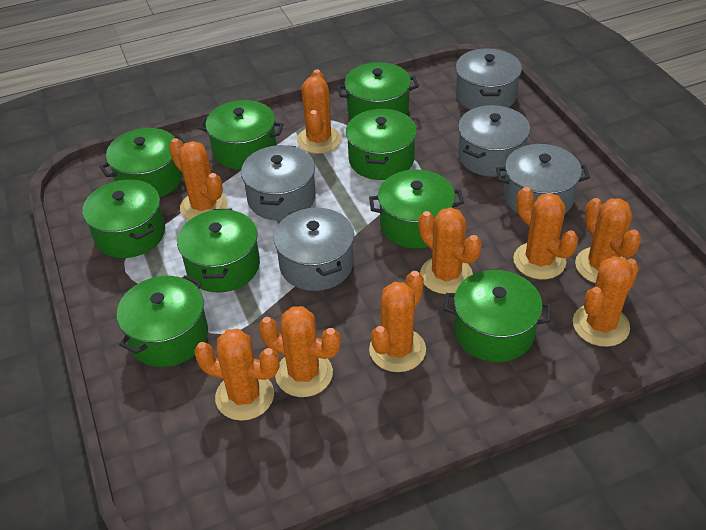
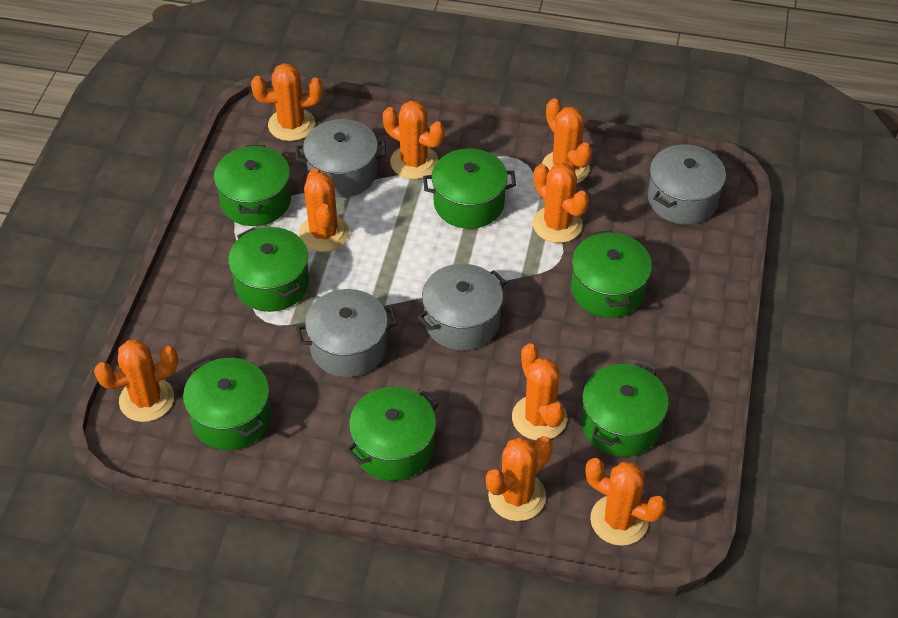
green pot: [82,179,165,258] [100,128,185,197] [117,275,208,367] [177,209,260,293] [199,100,284,170] [337,62,419,118] [346,109,417,180] [369,170,464,248] [444,270,551,362] = 9 -> [183,358,271,450] [214,145,291,226] [228,227,309,312] [346,387,438,481] [423,149,516,229] [571,230,652,318] [582,363,669,457] = 7
grey pot: [241,145,316,220] [274,208,354,291] [456,48,522,110] [458,105,530,177] [496,144,590,214] = 5 -> [296,119,386,198] [296,289,397,377] [417,264,507,350] [648,145,726,224] = 4

